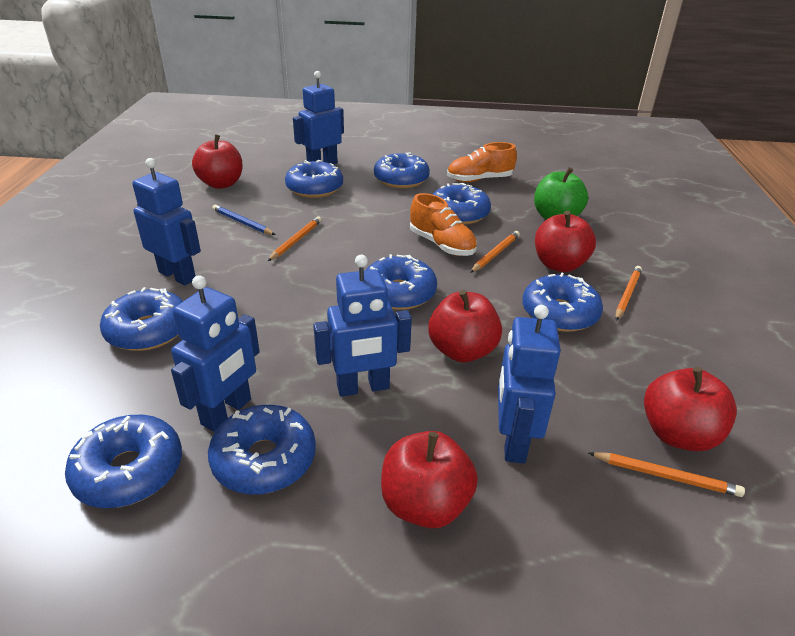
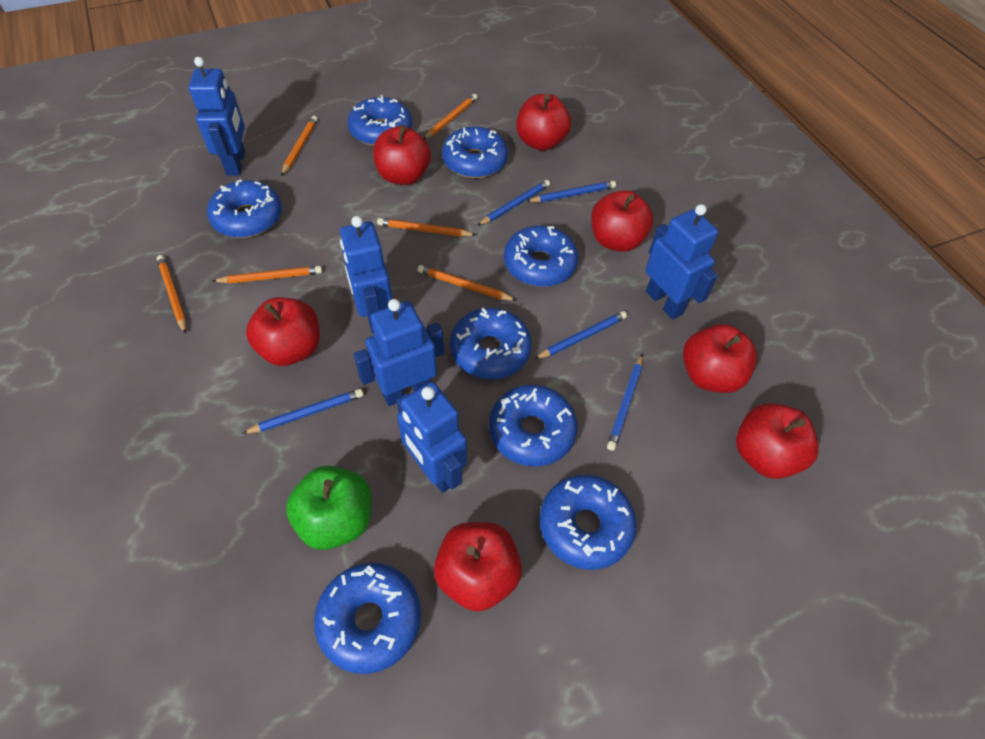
blue pencil: [212,205,276,235] = 1 -> [242,388,364,434] [477,180,550,226] [526,181,616,202] [535,311,627,359] [607,354,643,451] = 5
orange pencil: [268,216,322,261] [470,231,520,273] [588,452,745,497] [616,266,642,321] = 4 -> [157,255,186,334] [212,266,322,284] [281,116,318,176] [377,218,476,237] [418,265,517,301] [424,94,478,139] = 6
orange shoe: [410,193,477,256] [447,142,517,182] = 2 -> none = 0
red apple: [192,134,243,189] [381,431,478,528] [428,290,502,362] [535,211,596,272] [644,367,737,451] = 5 -> [246,297,320,366] [373,125,431,185] [434,522,522,611] [516,94,571,151] [591,190,653,252] [683,324,757,393] [736,403,819,479] = 7

